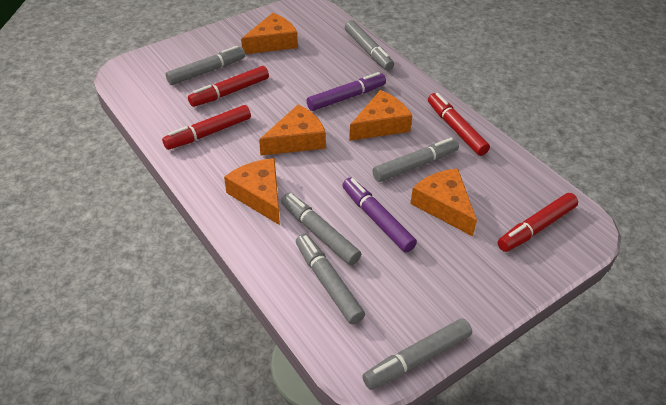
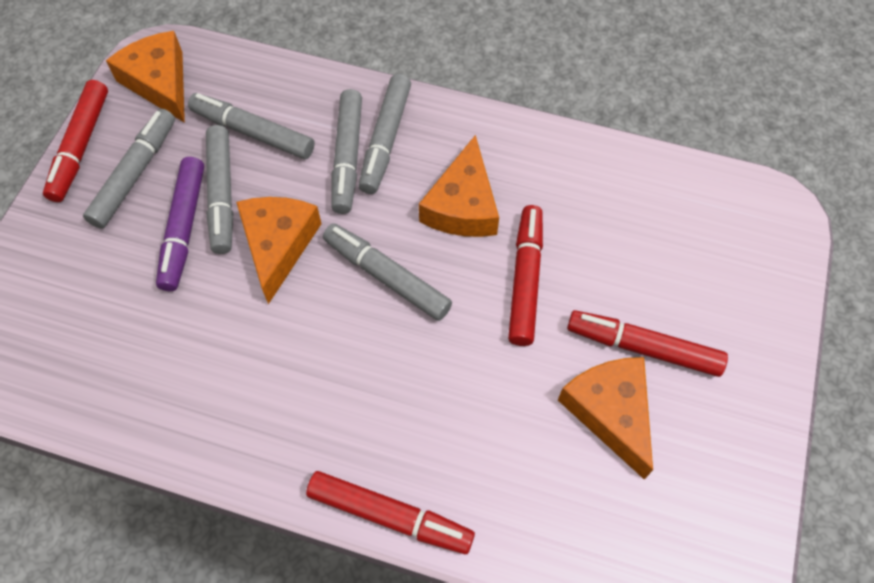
orange cheese: [224,158,280,225] [241,13,297,54] [259,104,326,156] [349,90,412,141] [410,168,477,236] = 5 -> [106,31,185,123] [236,197,322,304] [419,135,499,237] [558,357,653,479] = 4
purple marker: [307,72,386,111] [342,177,417,253] = 2 -> [156,157,204,291] = 1

